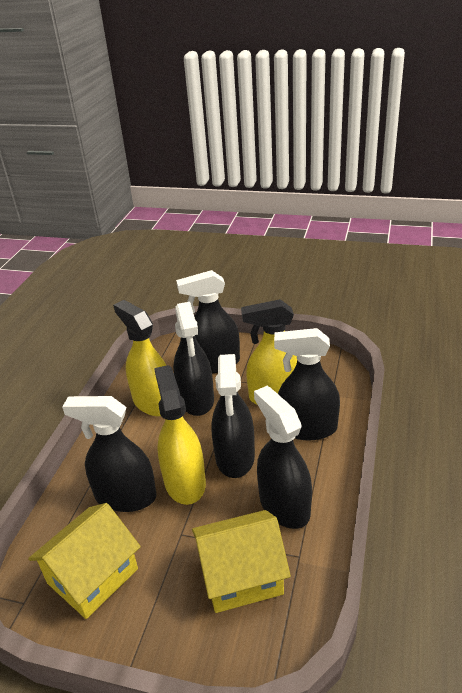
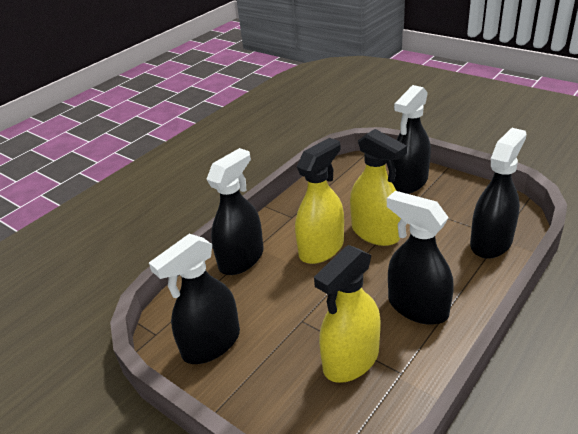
black spray bottle: [62,396,156,512] [173,302,214,416] [176,270,240,373] [211,354,255,478] [254,386,312,529] [274,328,340,440] = 6 -> [149,234,240,364] [206,148,264,275] [387,191,454,325] [392,85,431,194] [470,128,527,259] = 5
yellow house: [28,503,141,619] [192,510,291,613] = 2 -> none = 0

